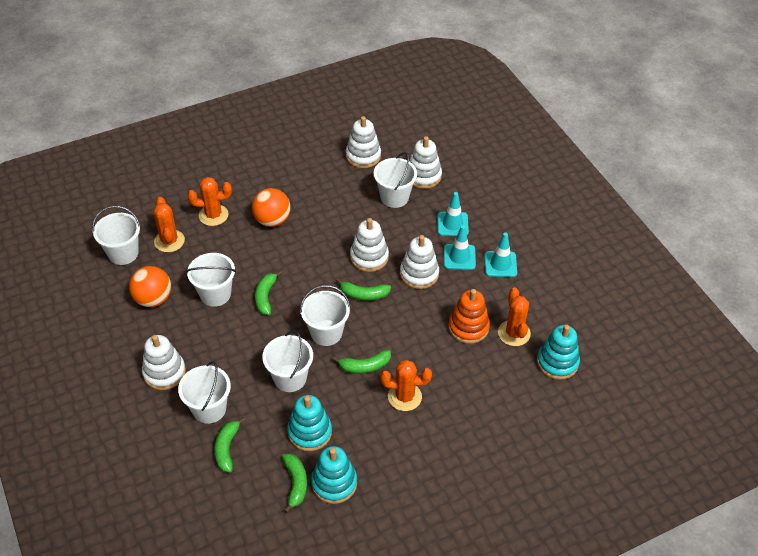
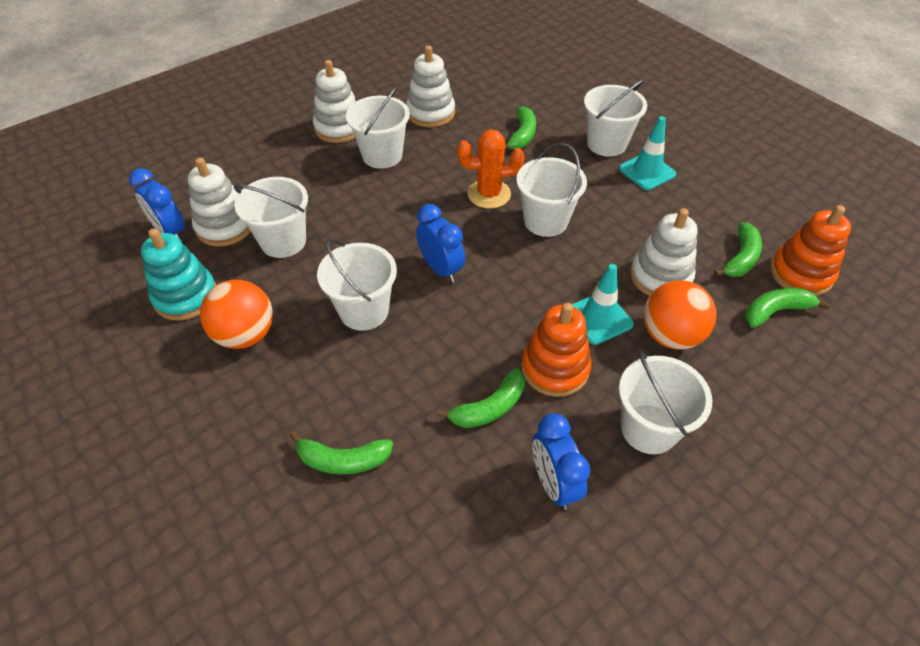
blue clock: none = 0 -> [129,168,185,242] [416,204,465,283] [533,413,590,510] = 3
orange cactus: [154,197,185,252] [187,177,232,226] [380,360,432,411] [498,287,531,346] = 4 -> [457,129,524,209] = 1
orange stacking toy: [448,289,490,344] = 1 -> [521,303,591,397] [770,205,851,296] = 2
turquoise stacking toy: [287,395,332,451] [311,446,357,504] [537,325,580,380] = 3 -> [141,228,216,321] = 1
turquoise traffic cone: [437,192,469,236] [444,225,476,270] [484,232,517,277] = 3 -> [572,264,634,345] [619,116,676,190] = 2
white stacking toy: [142,335,186,390] [346,116,381,168] [350,218,389,272] [400,235,439,289] [409,136,442,189] = 5 -> [188,157,251,247] [313,60,356,143] [406,45,455,127] [630,208,698,296] = 4

